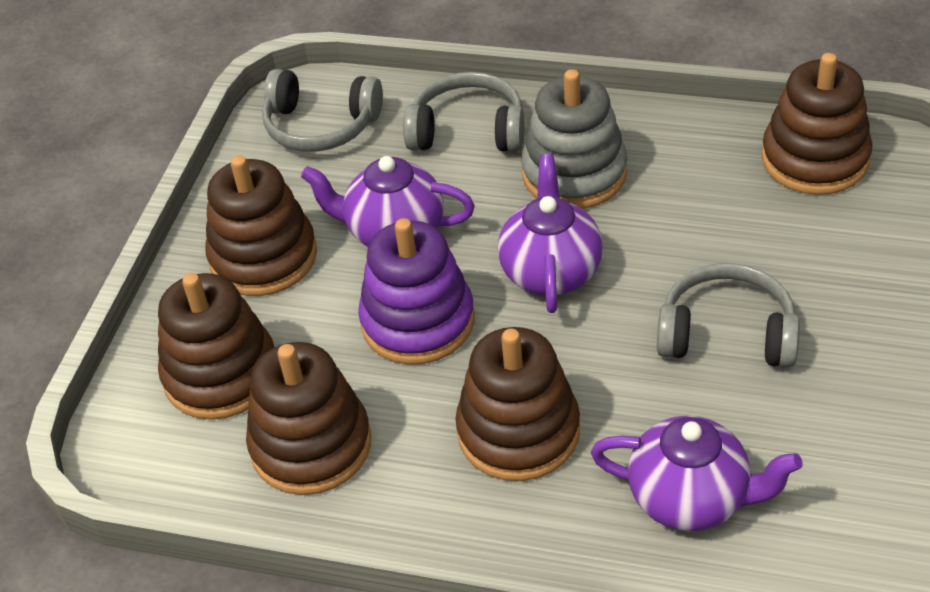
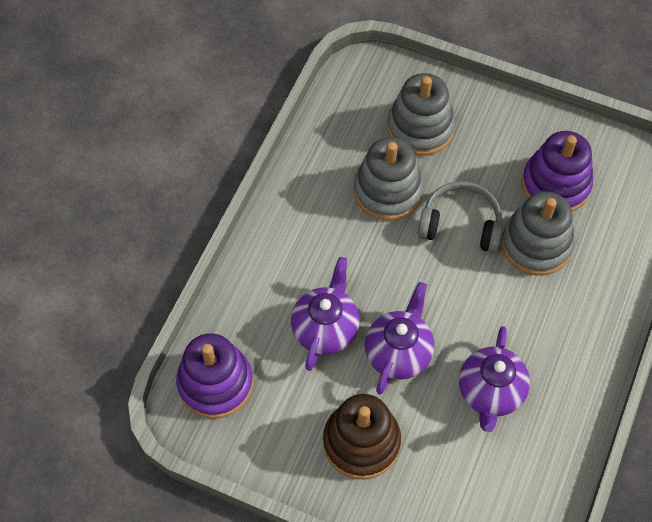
brown stacking toy: [158,273,275,420] [205,155,317,296] [246,342,371,495] [455,327,580,481] [761,53,872,195] = 5 -> [323,394,401,479] = 1
grey headphones: [262,69,383,152] [403,72,524,152] [657,263,800,368] = 3 -> [418,181,503,253] = 1
grey stacking toy: [521,69,627,209] = 1 -> [354,137,424,221] [387,73,455,156] [501,191,575,275] = 3
purple stacking toy: [358,218,475,365] = 1 -> [176,333,253,419] [522,131,593,212] = 2

